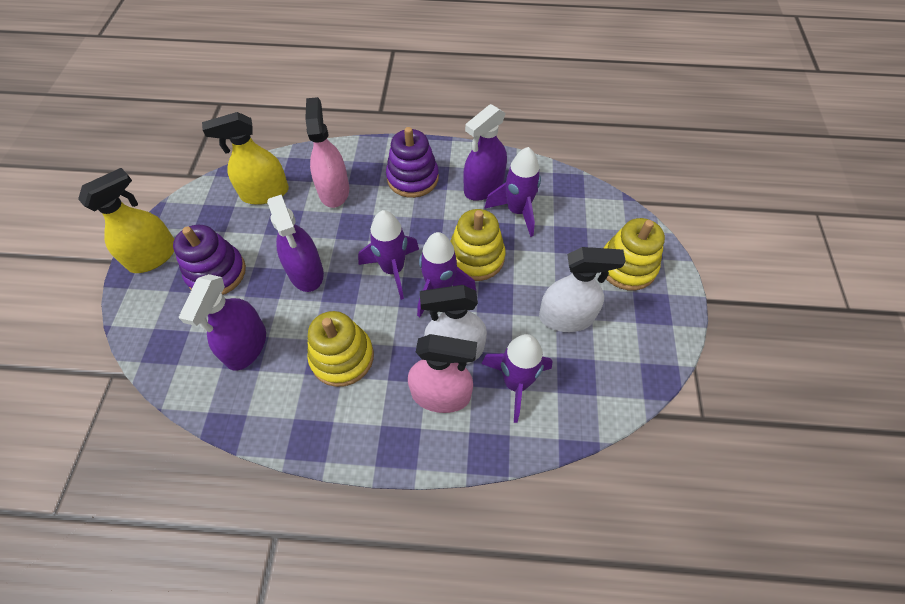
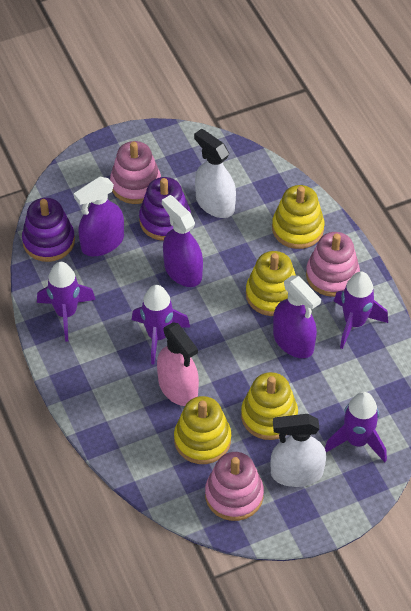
pink spray bottle: [305,97,349,208] [408,334,477,413] = 2 -> [157,322,199,406] = 1
pink stacking toy: none = 0 -> [110,141,161,204] [205,452,264,521] [306,232,360,297] = 3
yellow spray bottle: [78,168,174,273] [202,112,289,205] = 2 -> none = 0
yellow stacking toy: [307,311,374,387] [450,209,505,281] [604,218,665,290] = 3 -> [174,396,231,464] [241,372,298,440] [246,251,296,316] [272,185,324,249] = 4

